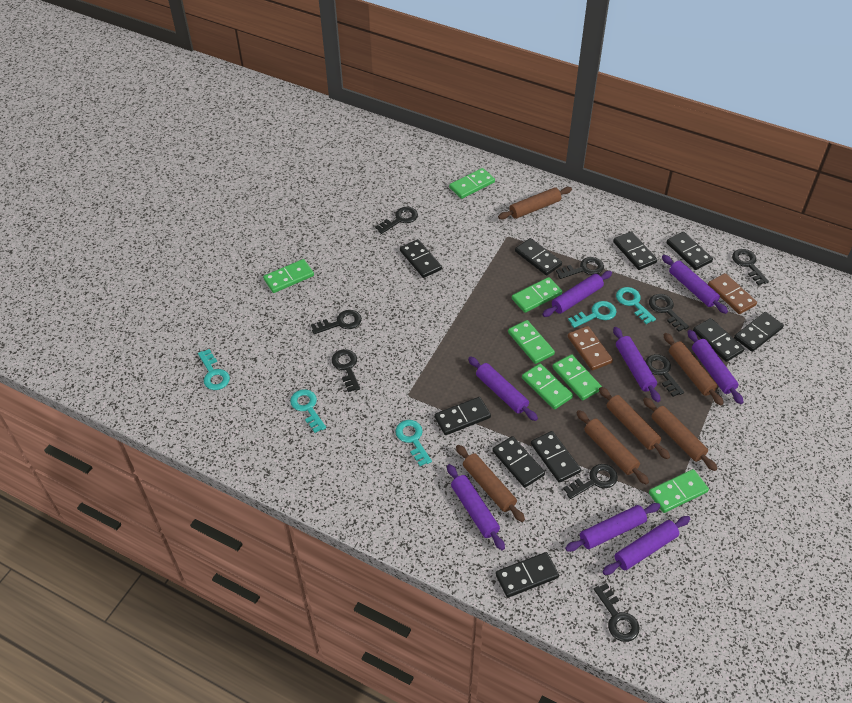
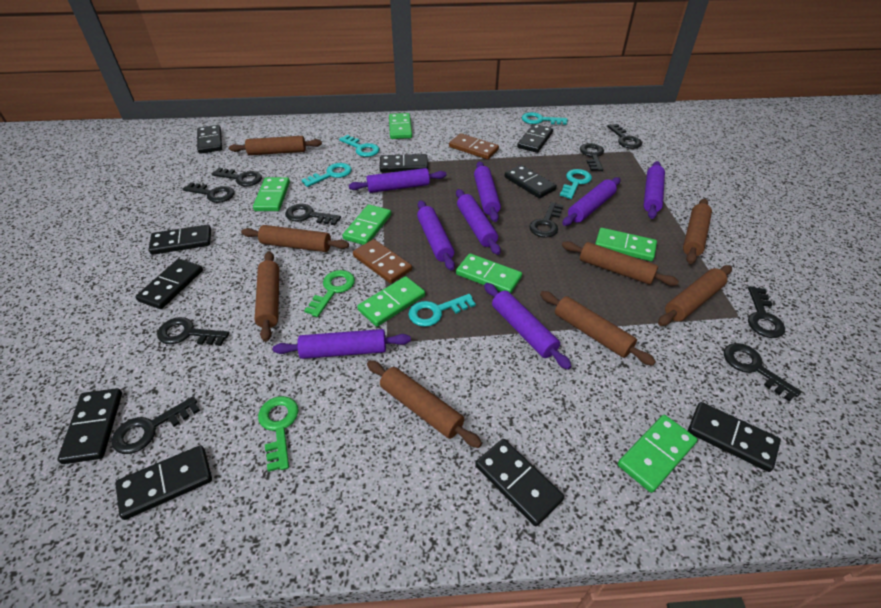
black key: [311,310,362,335] [332,349,360,392] [375,207,418,234] [556,257,604,279] [563,464,618,499] [594,583,640,642] [645,354,684,397] [649,294,689,332] [732,249,769,285] = 9 -> [112,396,200,454] [157,317,229,346] [183,182,234,203] [212,168,262,187] [285,204,341,225] [529,202,563,238] [580,143,604,171] [607,124,642,149] [724,343,801,402] [748,286,785,338] = 10
brown rolling pin: [456,445,525,522] [498,187,572,219] [576,410,649,485] [599,387,670,459] [643,397,718,471] [664,333,724,406] = 6 -> [229,136,322,155] [241,225,349,252] [254,251,279,342] [367,360,482,448] [540,291,656,366] [562,241,679,286] [658,265,732,326] [683,198,712,264] = 8
green key: none = 0 -> [258,396,299,472] [304,270,355,317] = 2

